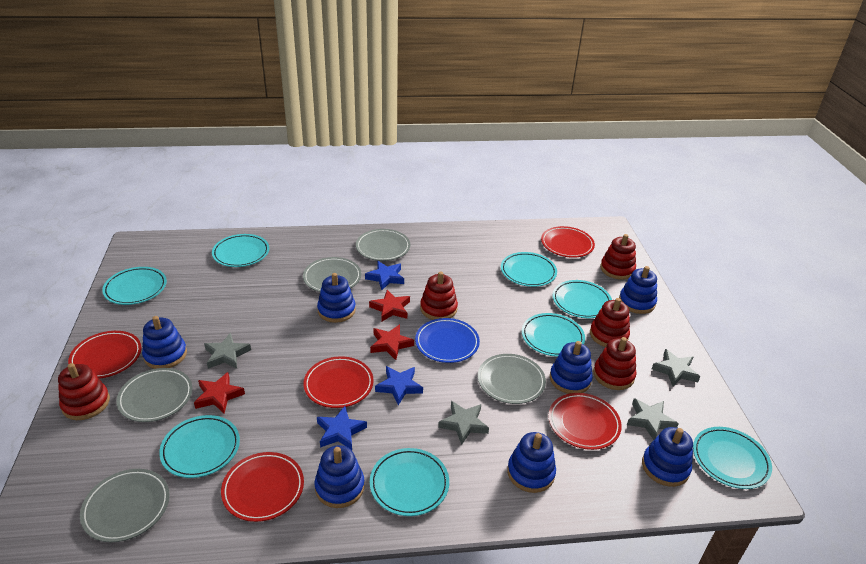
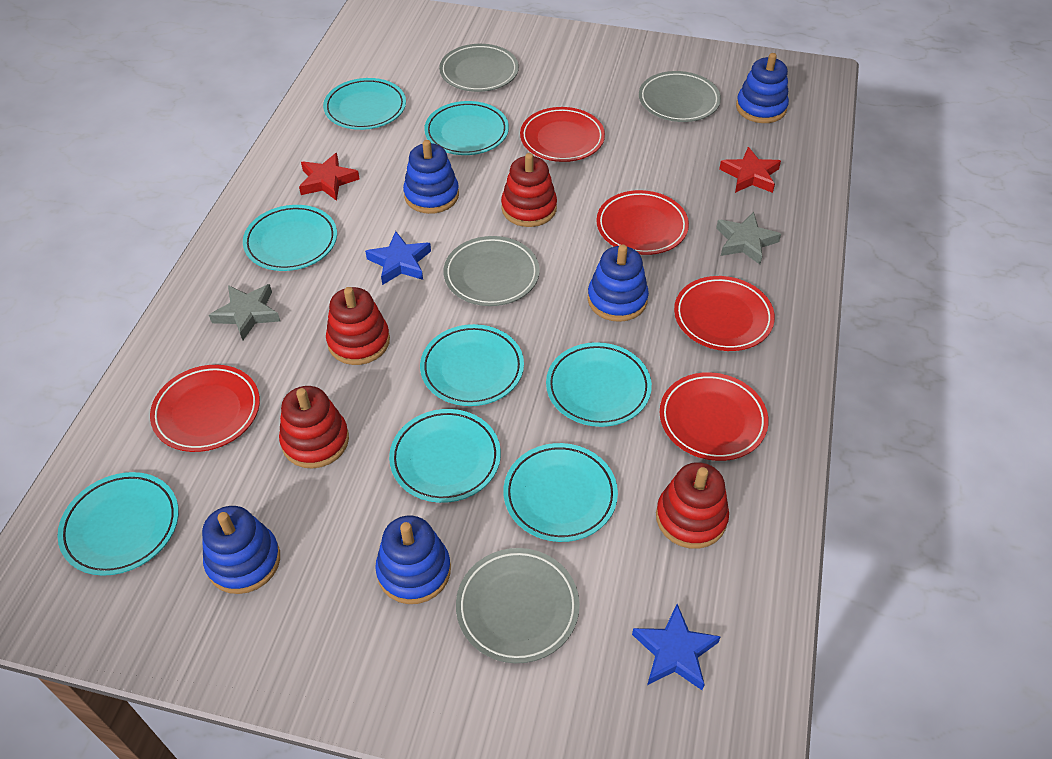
blue plate: [415,318,480,363] = 1 -> none = 0
blue stacking toy: [142,316,187,369] [314,445,364,508] [317,273,356,323] [507,432,556,493] [550,341,593,394] [619,266,657,314] [642,427,693,487] = 7 -> [202,506,280,594] [375,516,451,604] [403,140,459,214] [588,244,649,322] [736,53,789,123] = 5
blue star: [317,406,367,450] [365,261,404,290] [375,366,423,405] = 3 -> [365,231,431,285] [632,604,721,690] = 2
grey plate: [80,469,170,542] [116,368,193,422] [303,257,361,292] [356,229,410,261] [478,354,546,404] = 5 -> [439,44,519,92] [443,236,540,306] [456,548,580,663] [639,71,721,122] = 4
grey star: [204,333,251,369] [438,401,489,445] [627,398,679,440] [652,349,700,386] = 4 -> [209,284,280,341] [716,212,781,264] = 2
red stacking toy: [58,363,110,420] [420,272,458,320] [590,298,630,347] [593,337,636,390] [600,234,636,280] = 5 -> [279,386,349,468] [326,287,390,365] [501,153,557,227] [656,462,729,549] = 4
red star: [194,372,245,414] [369,290,410,322] [370,324,414,360] = 3 -> [299,153,359,201] [719,147,781,193] = 2

